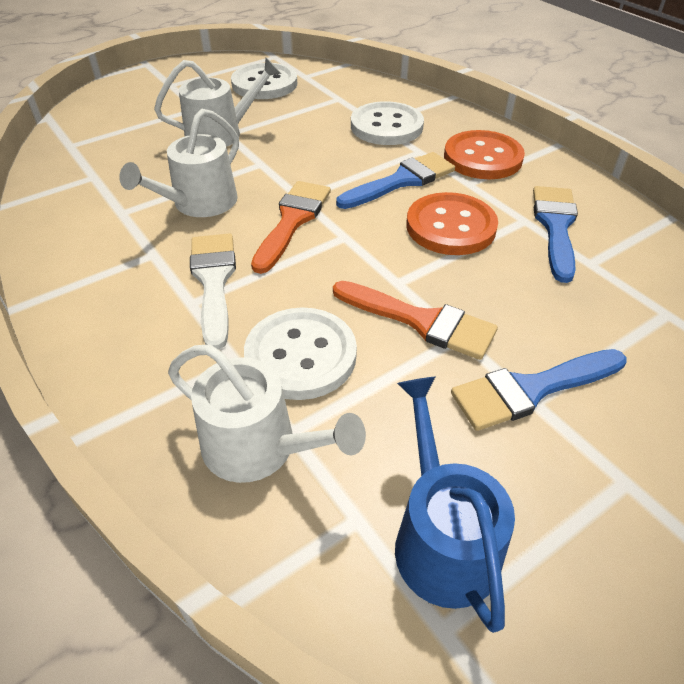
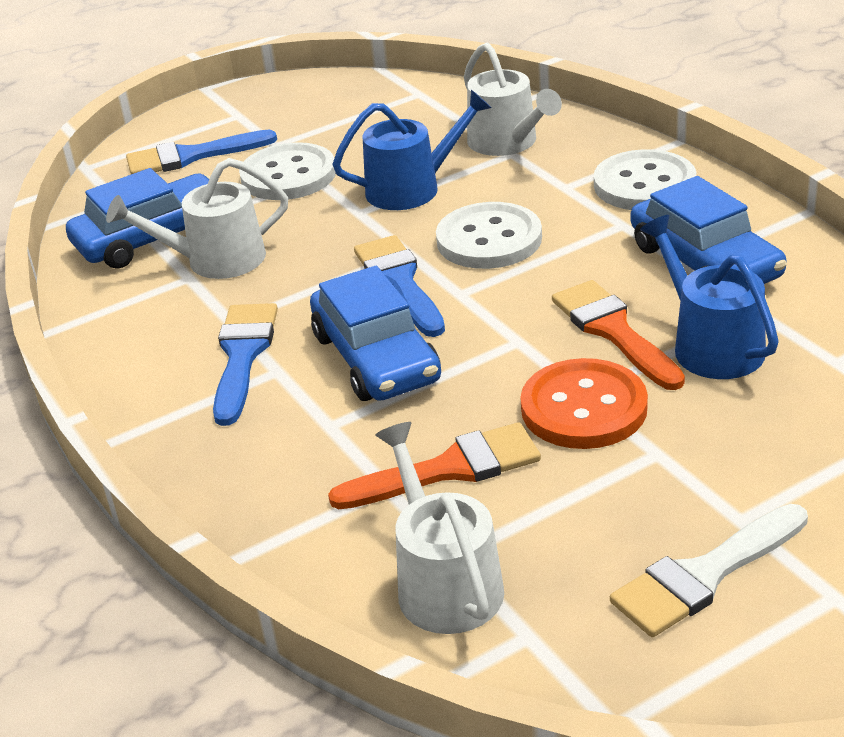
blue car: none = 0 -> [66,168,210,269] [310,266,441,401] [630,176,787,284] = 3
blue watering can: [395,377,515,633] = 1 -> [332,90,492,210] [640,215,779,379] = 2
orange button: [406,192,498,255] [444,130,525,179] = 2 -> [520,358,648,449] = 1

